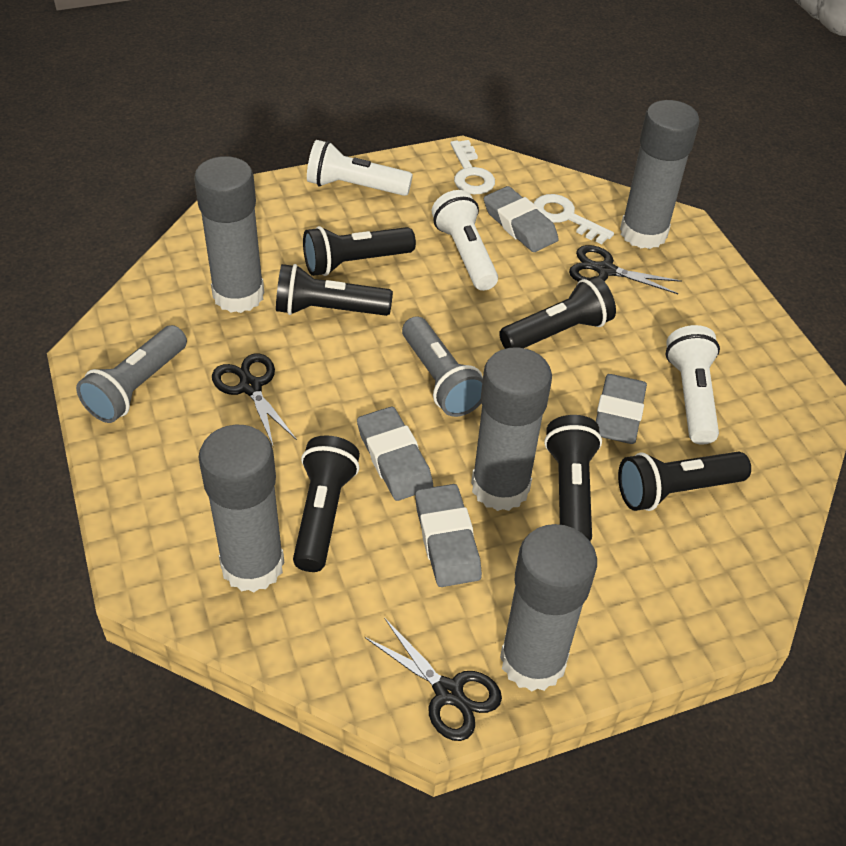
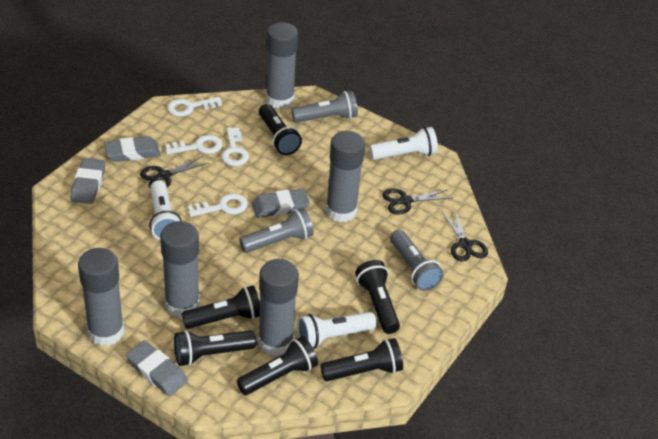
grey flashlight: [76,325,187,423] [402,316,483,417] = 2 -> [239,208,314,253] [292,91,358,123] [390,230,444,291] = 3
white key: [451,140,495,194] [533,194,614,244] = 2 -> [165,135,222,154] [167,97,222,117] [188,193,248,217] [222,127,249,166] = 4

